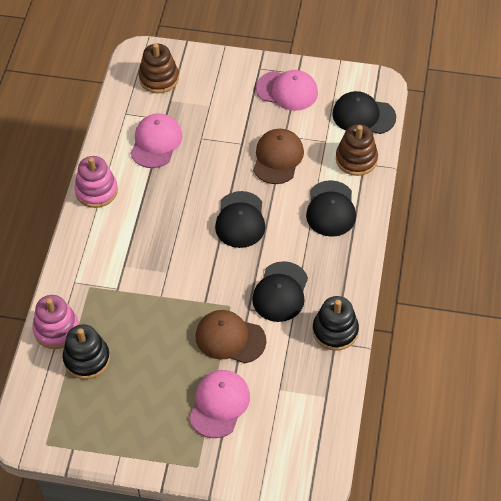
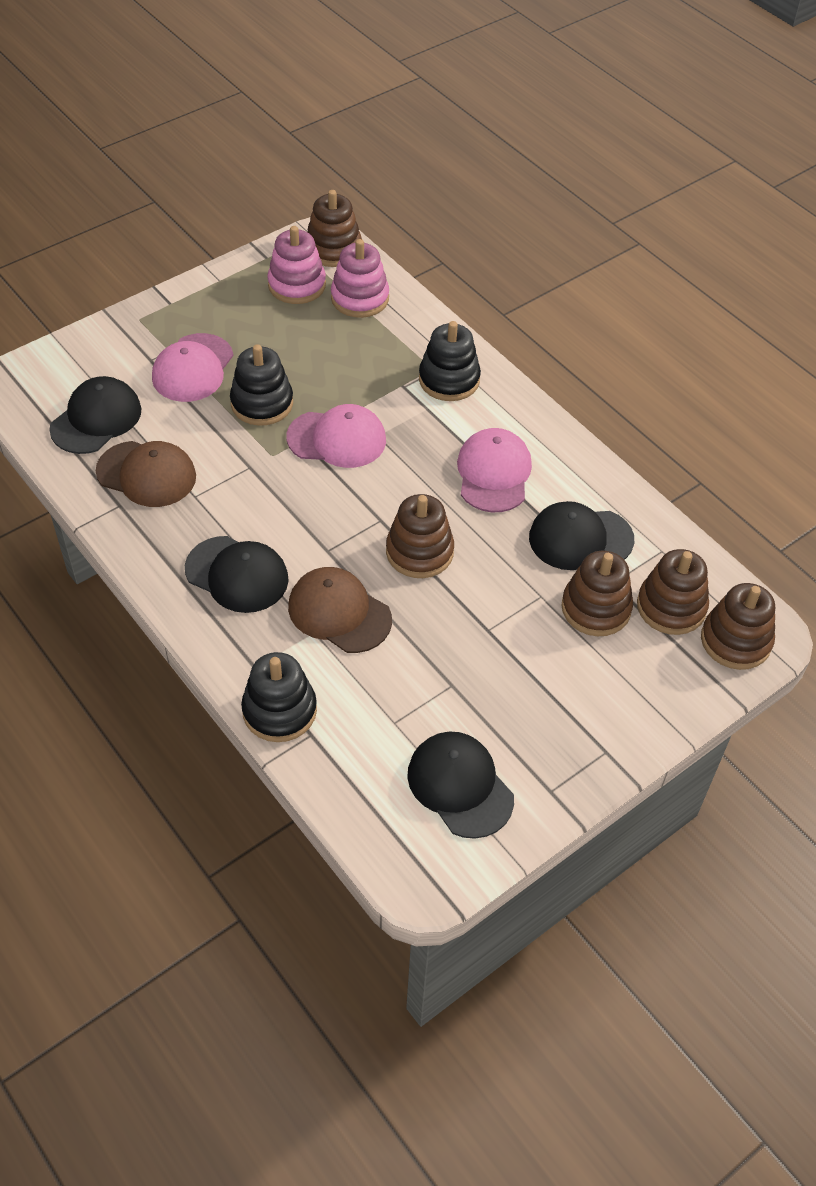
black stacking toy: [63,324,110,379] [313,296,359,351] = 2 -> [230,344,293,426] [241,652,317,742] [419,321,481,401] = 3
brown stacking toy: [139,43,179,93] [336,124,378,176] = 2 -> [307,190,362,267] [386,494,454,578] [561,551,633,636] [637,549,709,635] [701,583,775,670] = 5

